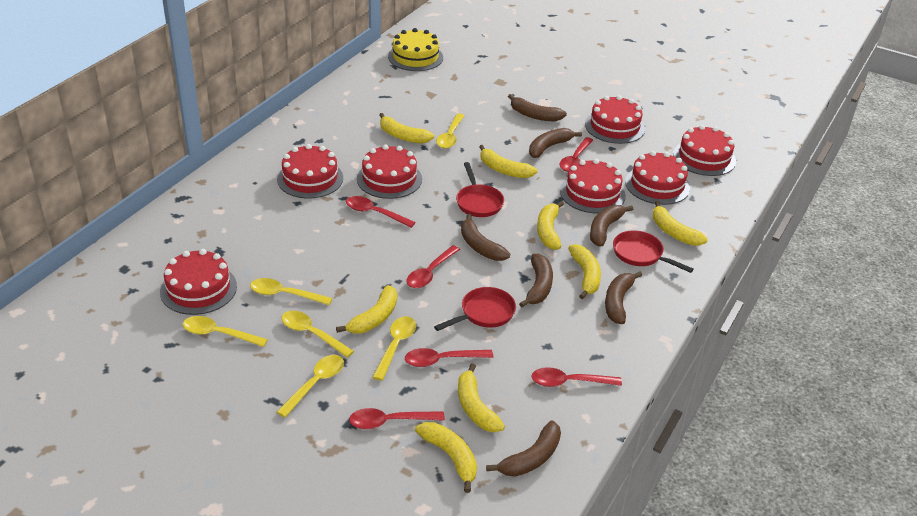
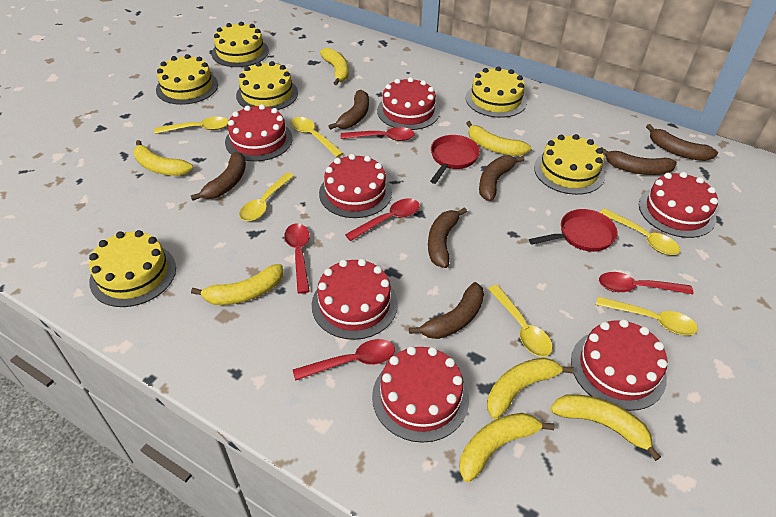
red pan: [434,287,516,331] [456,162,504,217] [613,230,694,273] = 3 -> [430,135,480,184] [529,209,617,252] = 2
red spoon: [346,196,416,228] [349,408,445,429] [405,348,493,367] [406,245,460,288] [531,367,622,387] [560,137,593,172] = 6 -> [284,223,310,294] [293,339,395,381] [341,127,415,141] [345,198,420,241] [599,272,693,294] = 5
yellow banana: [336,285,397,334] [379,113,434,144] [415,422,477,493] [458,363,505,432] [479,145,537,178] [537,201,564,250] [568,244,601,299] [653,201,708,246] = 8 -> [134,140,193,176] [191,264,283,305] [320,48,349,85] [459,413,554,482] [466,121,531,156] [487,358,574,419] [550,394,661,461] = 7
yellow cake: [388,28,443,71] = 1 -> [89,230,176,307] [156,54,218,105] [212,22,269,67] [236,61,298,110] [466,66,527,118] [534,134,605,195] = 6

